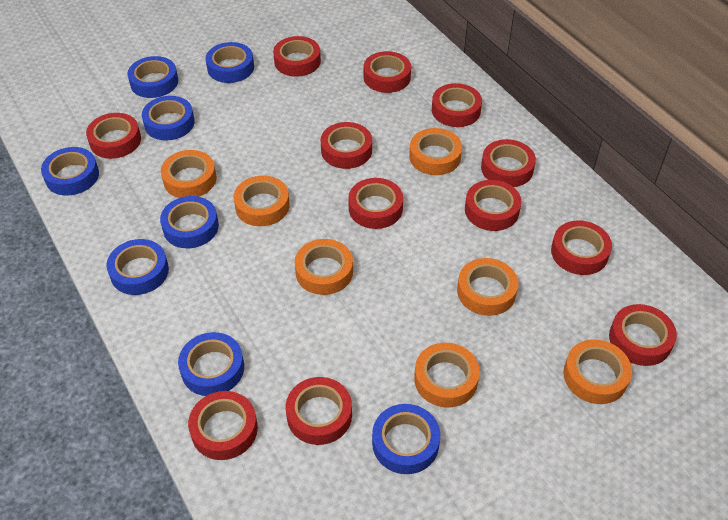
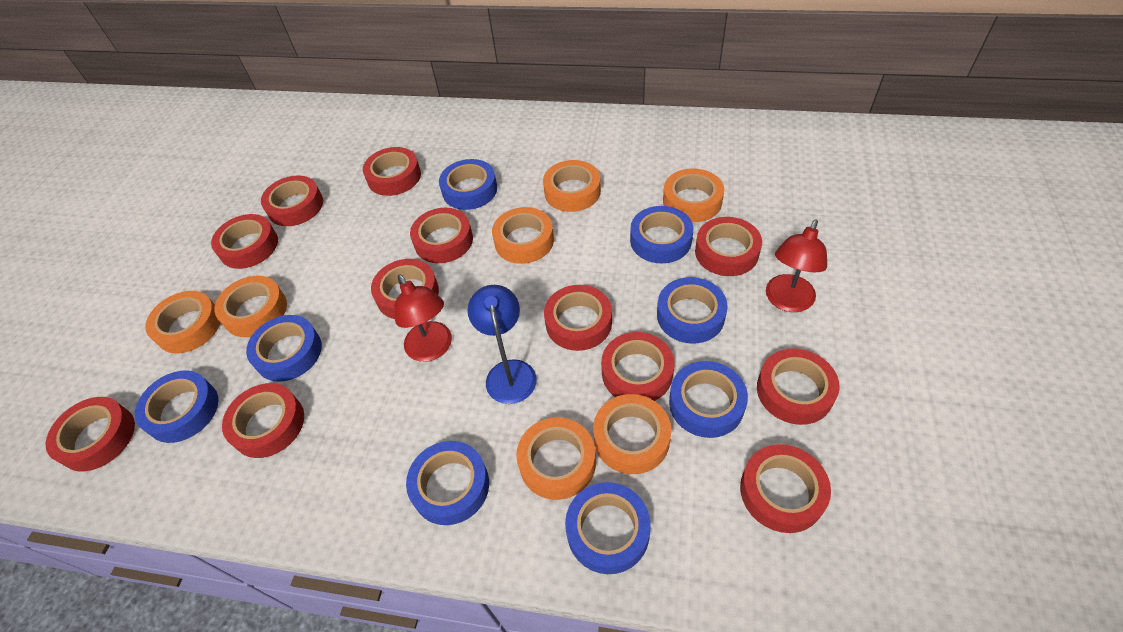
blue lamp: none = 0 -> [468,285,537,404] = 1
red lamp: none = 0 -> [394,274,452,362] [766,220,827,312] = 2

